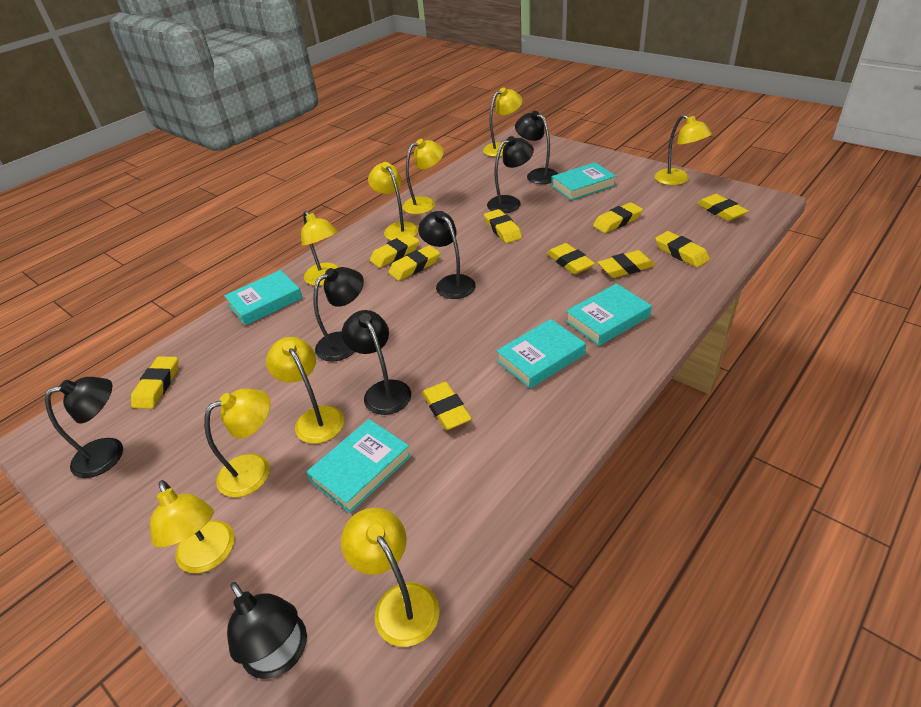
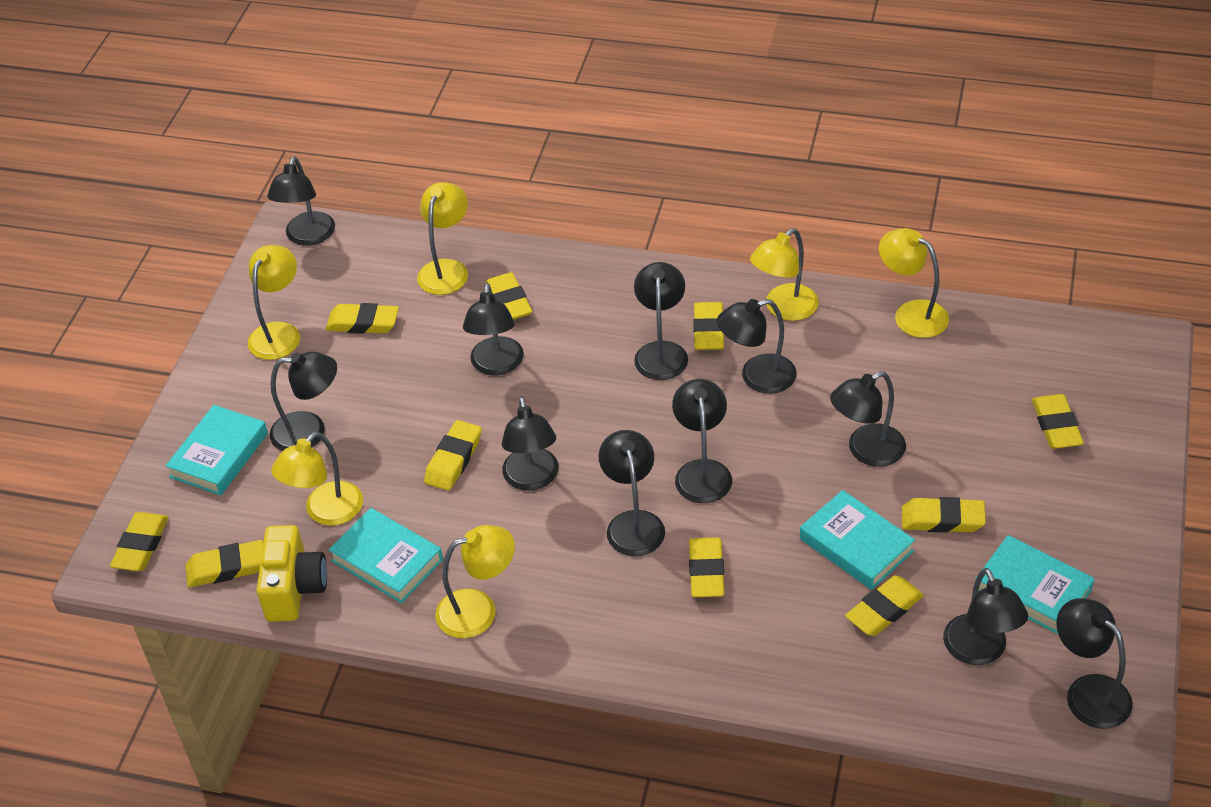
black lamp: [45,377,123,478] [227,582,307,679] [313,267,364,362] [342,310,411,415] [418,211,476,299] [487,136,534,213] [515,111,558,184] = 7 -> [267,156,335,246] [270,351,337,451] [463,283,524,375] [502,396,559,491] [599,430,665,556] [634,262,688,380] [672,379,732,503] [717,299,797,394] [830,371,906,467] [943,568,1028,665] [1056,598,1133,729] = 11
turquoise book: [224,270,303,326] [307,419,411,513] [496,319,586,389] [551,162,616,201] [566,283,652,346] = 5 -> [166,405,268,495] [328,508,443,603] [800,490,915,590] [975,535,1094,635] = 4
yellow camera: none = 0 -> [256,525,327,622] = 1
yellow lamp: [150,480,235,573] [204,389,270,497] [266,337,344,444] [301,211,339,286] [341,508,440,647] [368,162,418,241] [403,139,444,214] [483,88,522,157] [655,115,712,185] = 9 -> [248,245,300,360] [271,432,363,526] [417,182,468,295] [435,525,515,638] [750,228,819,321] [879,228,949,338] = 6

